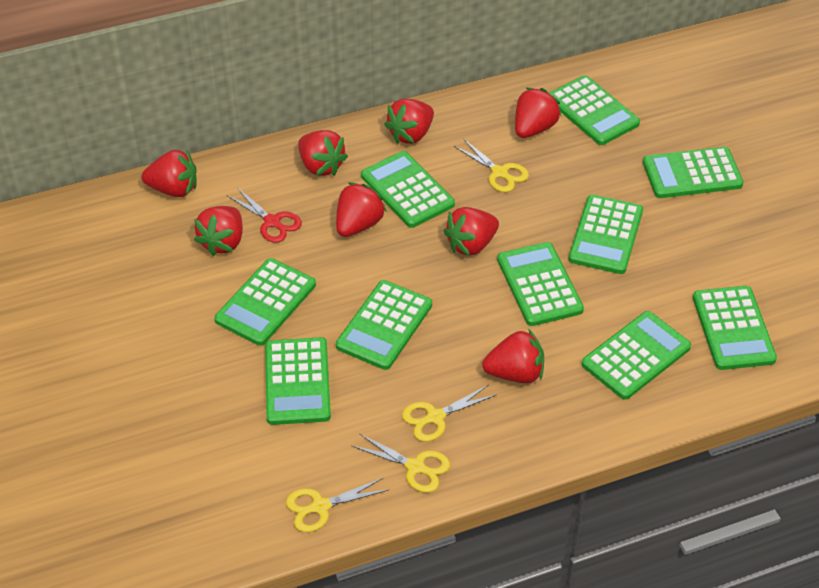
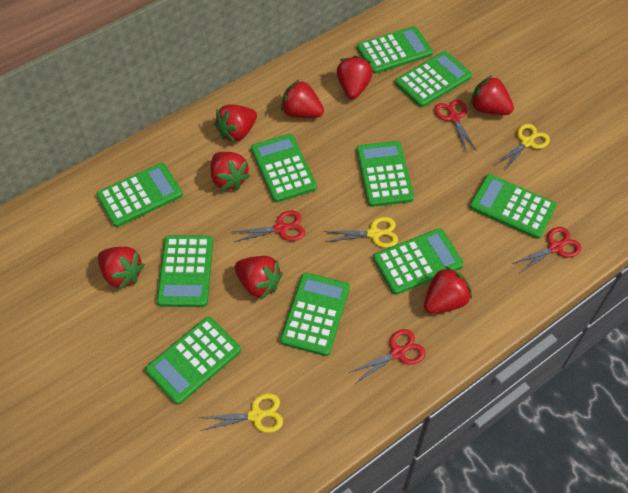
red scissors: [227,188,302,243] = 1 -> [233,210,305,242] [348,329,426,384] [434,100,477,153] [512,227,582,272] = 4
yellow scissors: [286,478,388,532] [352,433,450,493] [402,385,496,442] [454,139,529,192] = 4 -> [199,393,283,433] [324,217,398,248] [495,124,550,172] = 3

